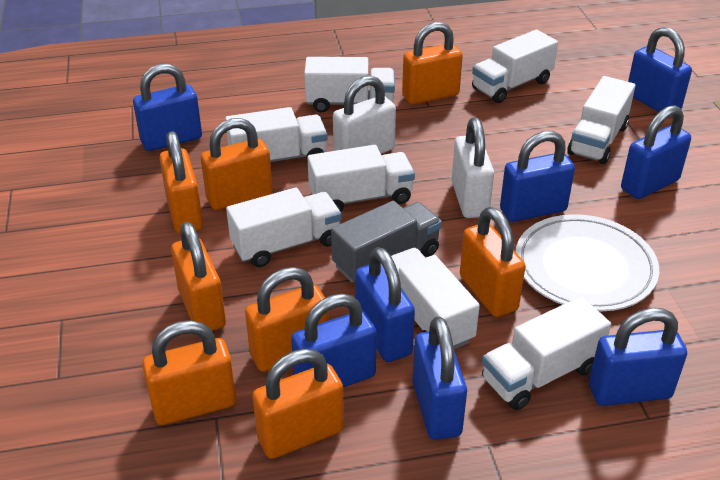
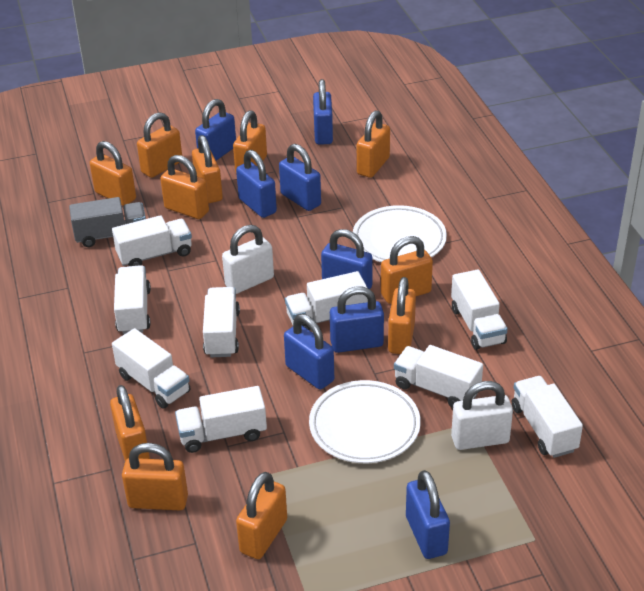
orange padlock: [142,320,236,425] [159,131,203,234] [171,222,226,331] [201,118,273,210] [245,267,329,372] [252,349,344,459] [402,22,463,105] [460,207,526,317] = 8 -> [90,141,136,206] [110,385,150,461] [122,443,188,510] [137,112,182,178] [160,155,209,219] [192,135,223,203] [233,110,267,173] [236,472,287,559] [357,110,390,178] [381,236,433,304] [388,277,416,354] = 11
white plate: [516,214,659,311] = 1 -> [309,380,421,463] [353,205,447,262] = 2
white truck: [225,107,328,162] [226,188,342,267] [304,57,395,113] [307,145,415,212] [391,248,480,349] [472,30,558,103] [482,296,611,410] [567,76,635,164] = 8 -> [112,215,192,266] [112,328,190,409] [114,265,151,334] [175,386,267,453] [203,287,240,357] [285,271,368,331] [394,345,483,408] [451,269,508,350] [512,376,583,458] = 9

